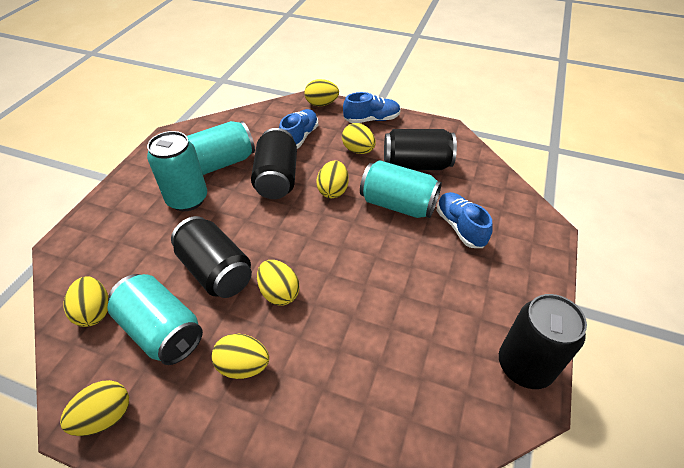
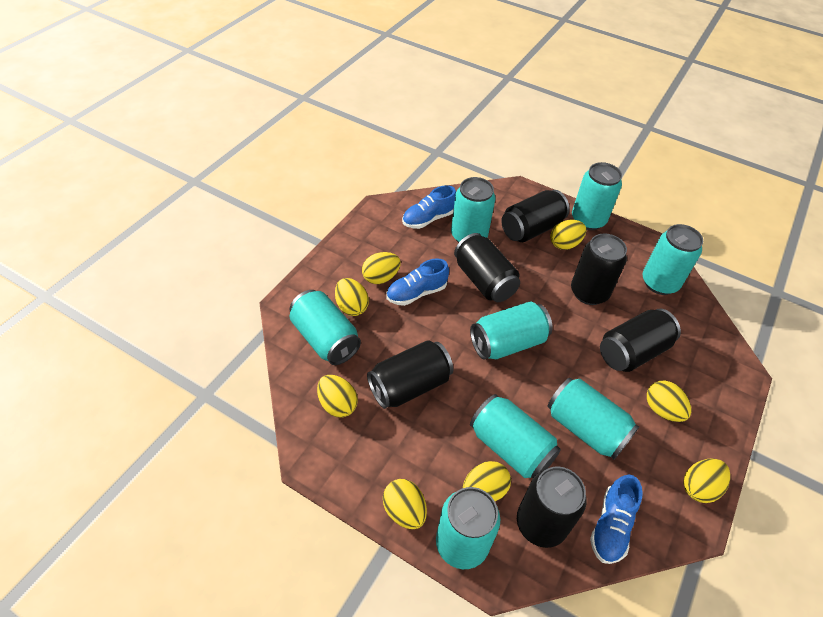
black can: [171,216,252,298] [251,128,297,199] [384,129,457,170] [499,294,587,389] = 4 -> [367,340,453,409] [454,233,520,302] [501,190,570,242] [517,467,587,548] [571,233,627,305] [600,309,681,372] = 6
turquoise can: [107,274,203,365] [147,131,207,211] [187,121,255,175] [360,160,442,218] = 4 -> [289,290,361,365] [436,487,500,569] [451,177,495,243] [470,302,553,360] [470,394,561,478] [547,378,639,459] [572,162,622,230] [643,224,703,295] = 8
yellow egg: [60,380,129,436] [64,276,108,327] [212,334,269,379] [257,260,300,306] [305,79,339,106] [317,160,349,198] [342,123,375,154] = 7 -> [317,375,358,417] [335,278,369,316] [362,252,401,284] [383,479,427,529] [463,461,511,501] [550,220,586,250] [647,381,692,422] [683,458,731,503] = 8

